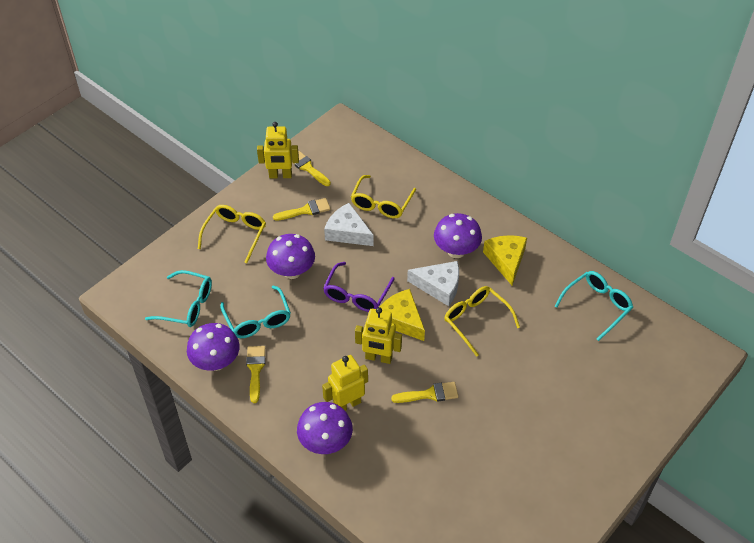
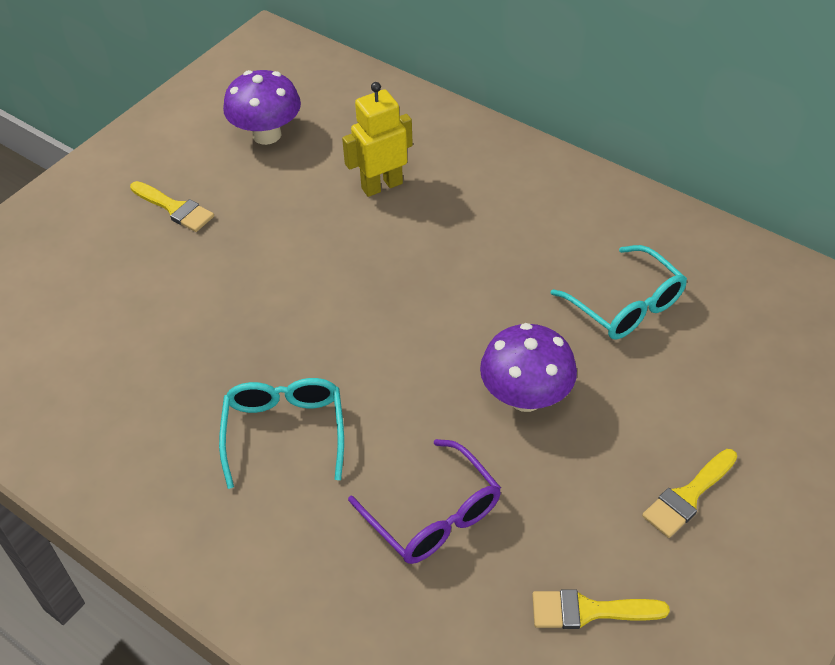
purple mushroom: [187,323,240,371] [266,234,315,279] [297,402,353,454] [434,213,482,258] = 4 -> [223,70,301,145] [480,323,577,412] = 2
turquoise glasses: [145,270,212,327] [221,285,291,338] [555,271,633,341] = 3 -> [219,378,344,489] [551,245,687,339] = 2
white cheese: [324,203,374,246] [407,261,459,306] = 2 -> none = 0
yellow brush: [246,346,266,403] [273,198,331,221] [292,151,331,186] [391,382,459,403] = 4 -> [130,181,214,232] [532,589,670,629] [642,449,737,538] = 3
yellow cheese: [380,289,425,341] [483,235,527,285] = 2 -> none = 0
yellow glasses: [198,205,266,263] [351,175,416,218] [444,286,520,357] = 3 -> none = 0
yellow robot: [257,122,299,178] [322,355,368,411] [355,307,402,364] = 3 -> [342,82,413,197] = 1

